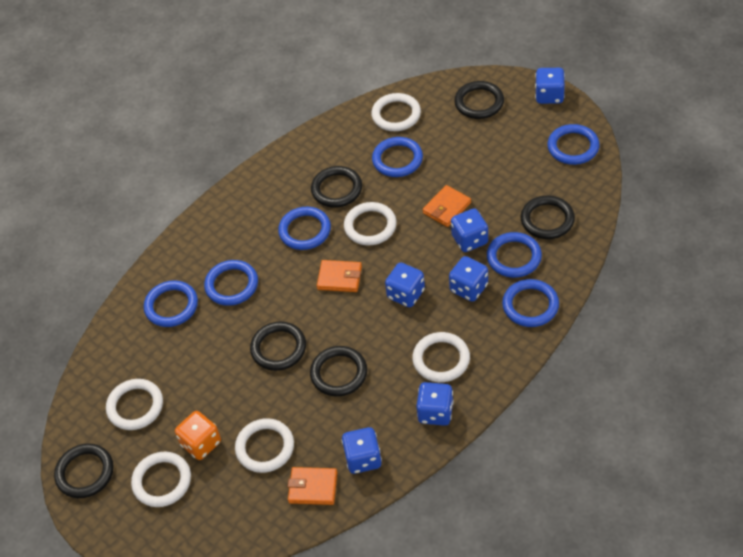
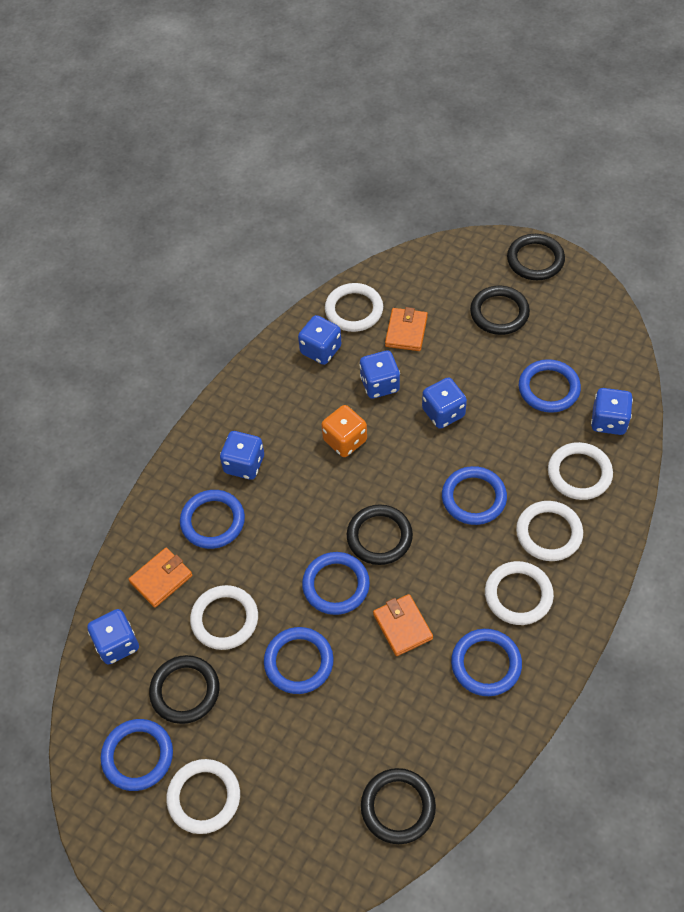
black ring: [54,443,113,498] [250,322,306,371] [310,346,367,397] [311,166,362,208] [454,81,504,119] [520,195,575,239] = 6 -> [149,655,219,724] [347,504,413,565] [361,768,436,844] [470,286,530,335] [507,234,565,280] = 5

